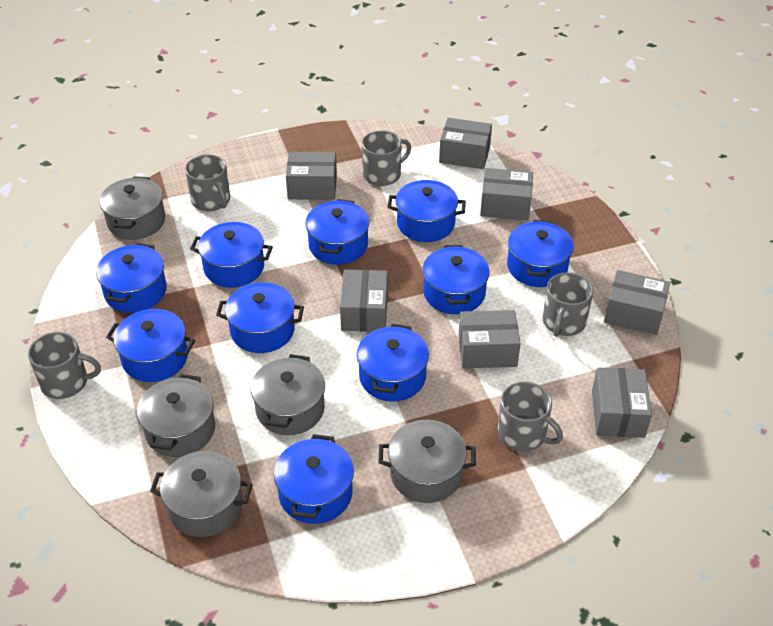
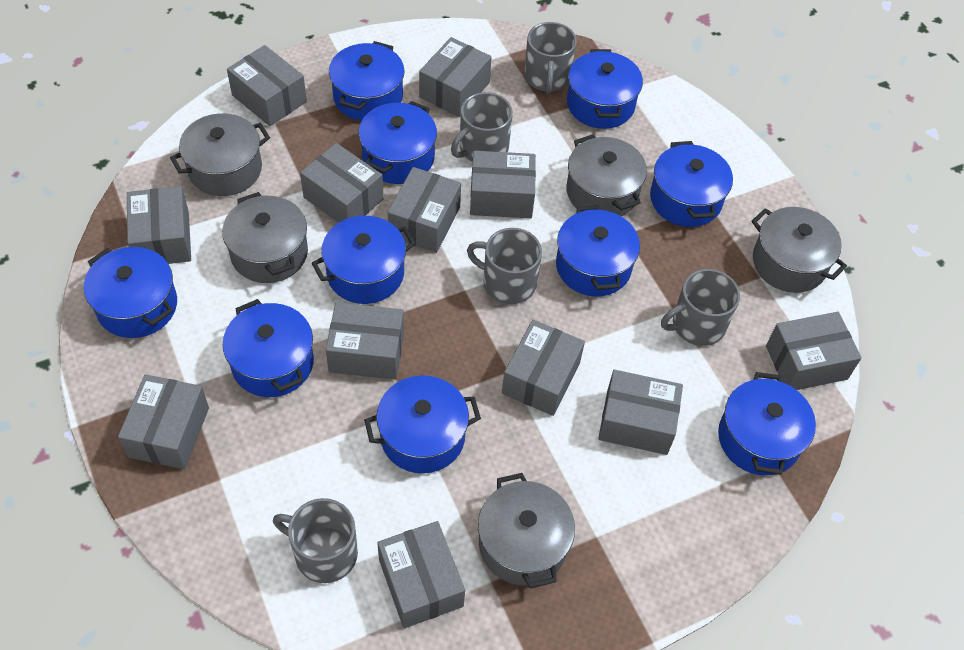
grey box: [286,152,337,200] [340,270,388,332] [439,118,492,169] [458,310,521,368] [480,168,533,220] [592,368,652,438] [604,270,670,335] = 7 -> [118,374,209,469] [127,186,191,264] [227,45,307,126] [300,143,383,223] [326,302,404,380] [377,521,465,628] [388,167,461,253] [419,37,492,117] [470,151,536,218] [502,320,585,416] [598,370,683,455] [766,312,862,390] = 12

